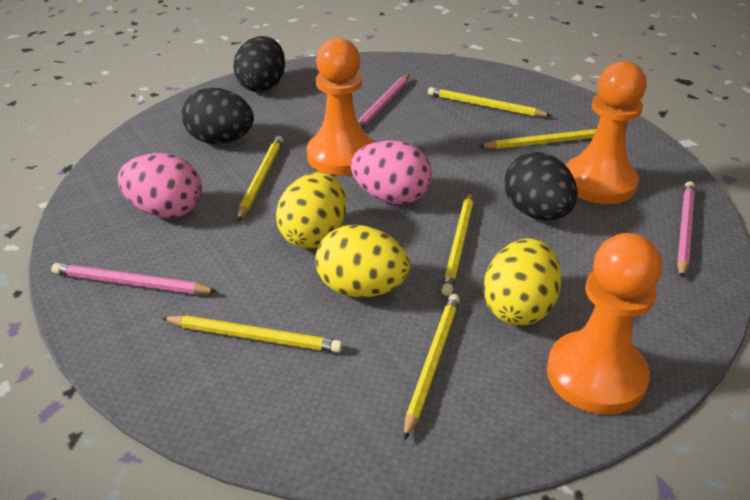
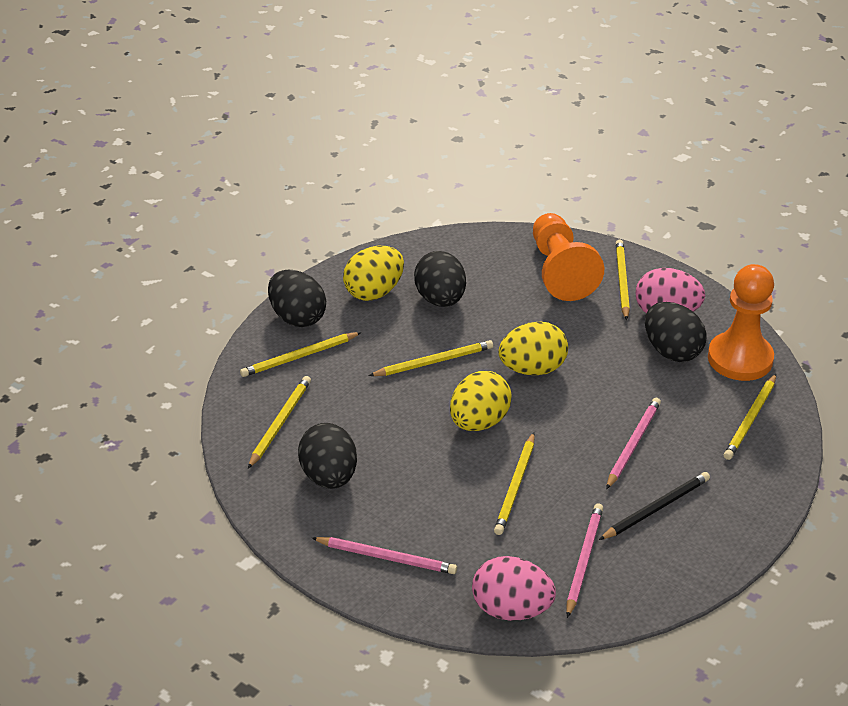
black egg: [182,88,254,144] [233,36,285,92] [504,152,578,220] = 3 -> [268,270,326,327] [298,423,357,489] [414,251,466,307] [645,302,707,362] = 4
black pencil: none = 0 -> [599,472,710,540] = 1
orange pawn: [307,38,374,175] [547,233,662,415] [566,61,647,204] = 3 -> [533,213,604,301] [708,264,774,381] = 2

